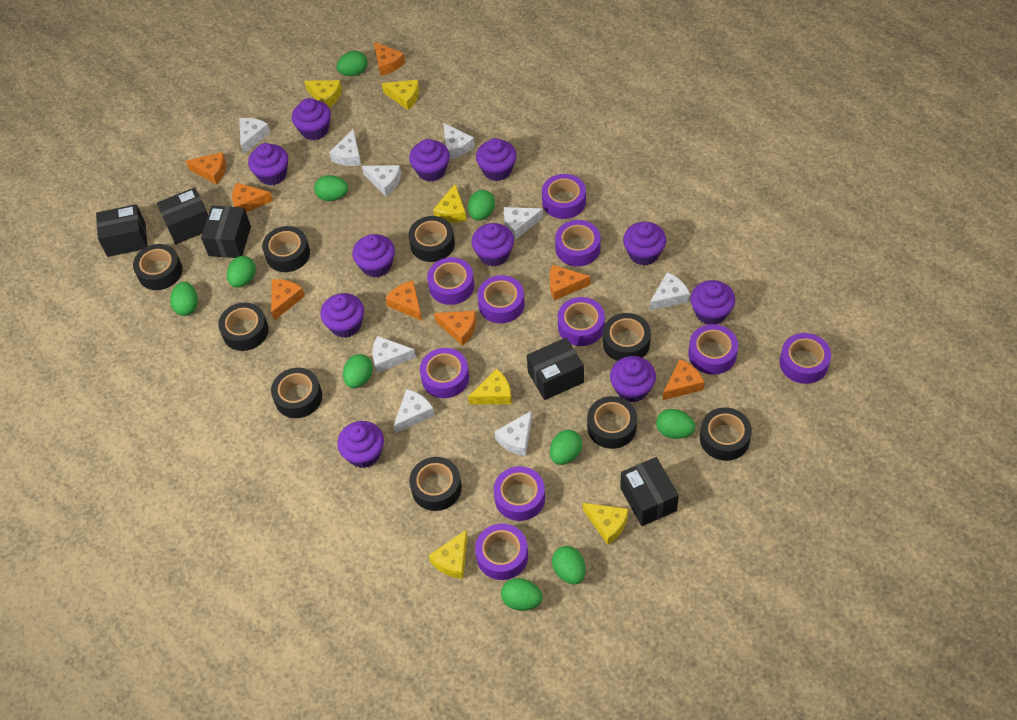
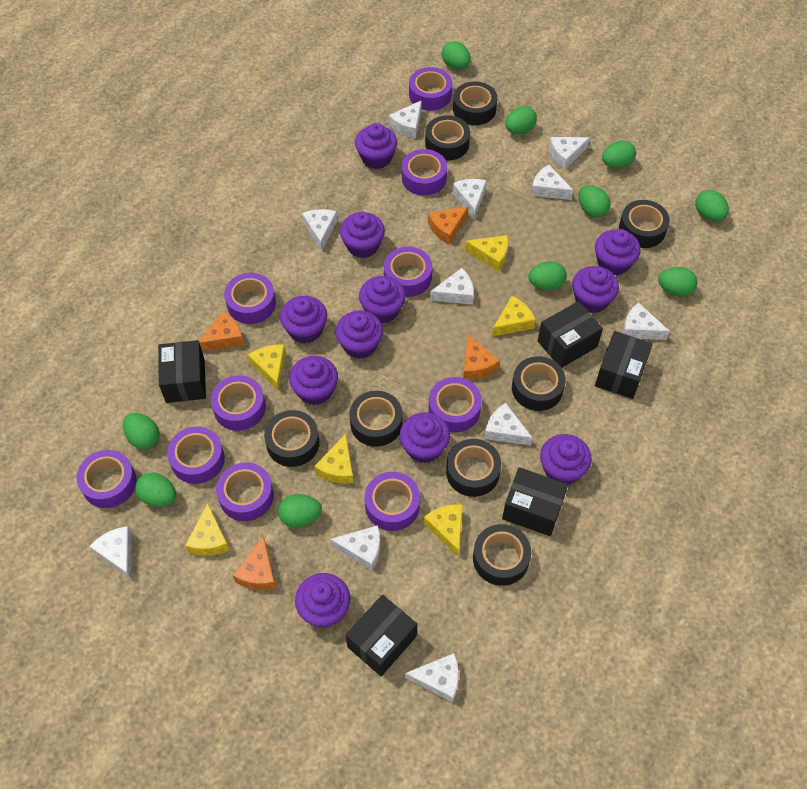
black tape: [133,244,182,290] [218,302,269,351] [262,226,310,272] [271,368,322,418] [409,216,455,262] [409,457,462,511] [587,396,637,449] [603,313,651,361] [700,407,752,461] = 9 -> [264,410,319,467] [349,391,402,447] [425,115,470,161] [446,439,501,497] [453,81,497,125] [473,524,531,586] [512,356,566,411] [619,200,670,248] = 8
orange cheese: [186,152,226,185] [232,183,273,212] [271,279,305,320] [374,42,405,76] [385,280,422,321] [434,311,476,346] [549,265,590,301] [662,359,705,400] = 8 -> [199,311,244,351] [233,536,276,590] [428,206,469,244] [463,334,499,380] = 4
white cheese: [239,118,270,154] [329,129,361,166] [362,165,401,196] [372,336,416,373] [394,389,435,433] [443,123,475,159] [495,411,532,456] [504,207,543,240] [649,272,690,311] = 9 -> [89,526,132,579] [302,209,337,251] [330,525,380,571] [389,100,422,138] [405,653,459,703] [430,268,474,305] [452,179,487,219] [484,403,532,446] [531,165,573,200] [549,137,590,170] [622,302,670,340] = 11

